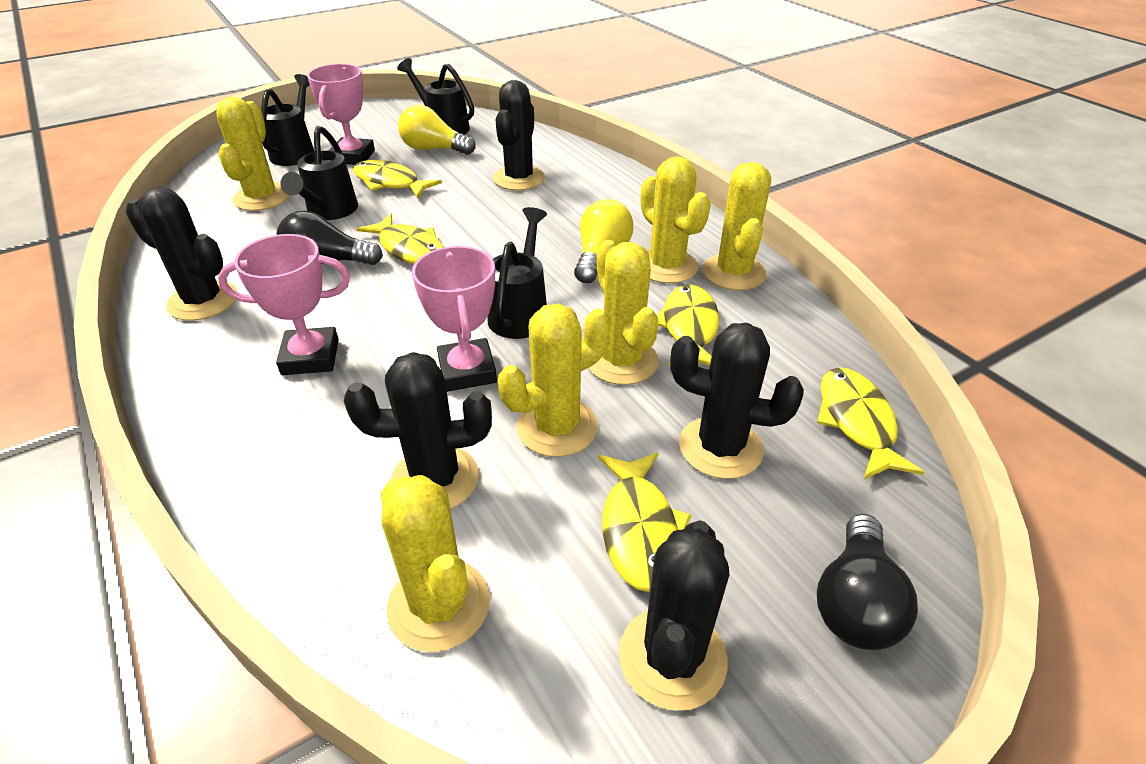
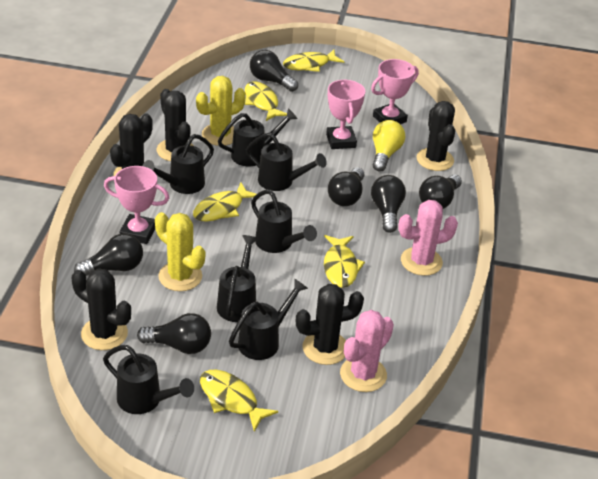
black light bulb: [276,211,383,265] [817,514,918,650] = 2 -> [74,233,143,276] [137,313,211,354] [250,50,298,92] [328,167,364,206] [371,175,406,233] [419,175,462,209] = 6
black watering can: [261,74,315,166] [280,126,358,220] [397,58,474,135] [487,207,547,339] = 4 -> [103,345,194,414] [143,134,214,194] [217,235,258,322] [218,108,298,166] [229,278,308,360] [246,133,327,191] [251,190,317,253] = 7
pink cactus: none = 0 -> [340,310,394,392] [398,200,458,276] = 2
yellow cactus: [216,97,290,211] [381,475,490,652] [498,303,611,457] [588,240,659,385] [640,156,711,283] [702,162,771,290] = 6 -> [155,212,205,291] [196,76,246,146] = 2
yellow light bulb: [398,105,476,155] [574,199,633,283] = 2 -> [372,120,405,172] = 1

